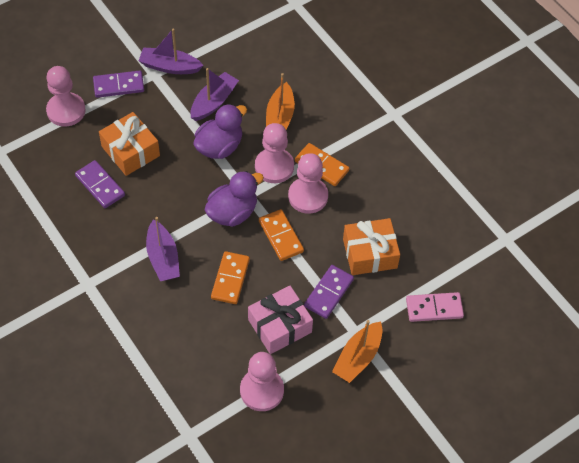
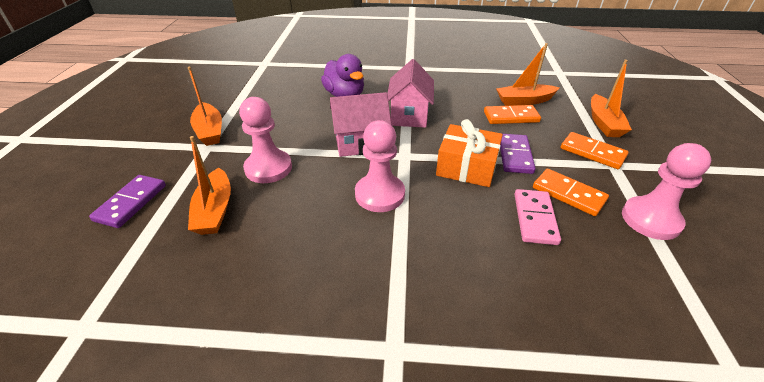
orange boat: [266,73,295,130] [332,320,383,383] = 2 -> [188,67,222,146] [188,136,231,235] [496,43,560,106] [591,60,632,137] = 4
orange gift: [99,112,160,176] [343,218,400,275] = 2 -> [436,119,503,187] = 1
pink gift: [248,285,313,354] = 1 -> none = 0
pink house: none = 0 -> [330,92,391,157] [387,59,434,128] = 2
pink pawn: [46,66,86,127] [240,352,284,411] [255,123,294,183] [288,153,328,214] = 4 -> [239,97,292,183] [355,120,405,212] [622,143,711,240] = 3
purple boat: [139,29,204,74] [146,217,180,281] [191,68,239,121] = 3 -> none = 0
purple domino: [75,160,125,208] [93,71,144,98] [304,265,354,319] = 3 -> [89,175,166,228] [500,134,536,174] = 2
purple duck: [194,104,247,159] [205,171,264,227] = 2 -> [321,54,364,97] = 1

